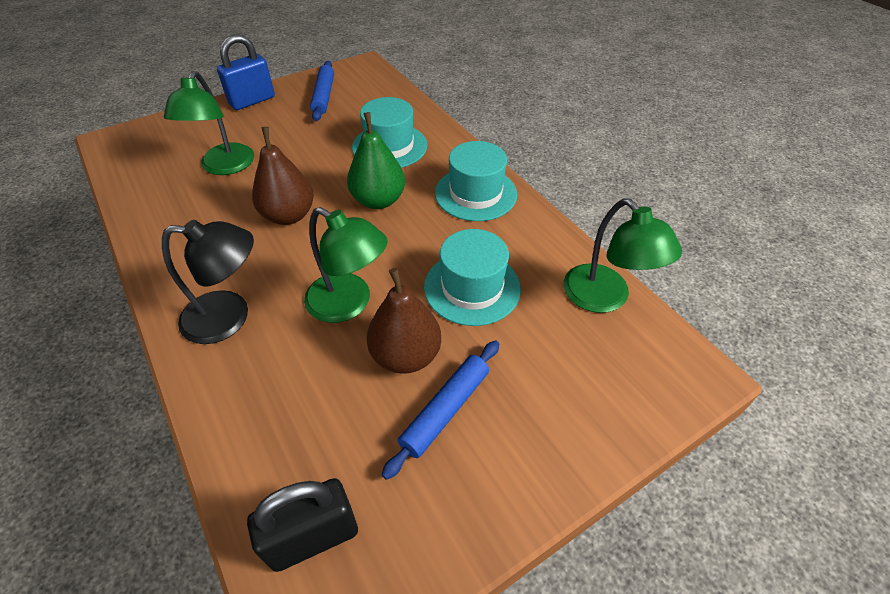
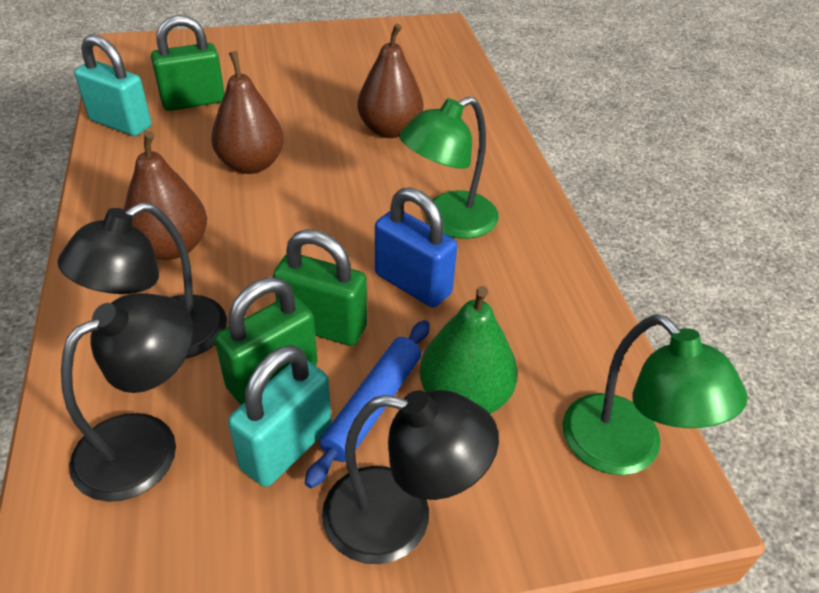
black lamp: [162,220,254,344] = 1 -> [58,202,227,358] [61,293,194,502] [322,390,499,564] = 3
black padlock: [247,478,358,572] = 1 -> none = 0
blue rolling pin: [310,61,334,121] [382,340,499,480] = 2 -> [305,320,429,488] = 1
brown pear: [252,127,314,225] [367,268,441,374] = 2 -> [124,131,207,260] [211,51,284,174] [357,23,424,138] = 3
green lamp: [164,71,254,175] [304,207,388,323] [563,198,682,313] = 3 -> [399,96,499,239] [563,314,748,475] = 2
green padlock: none = 0 -> [151,15,225,111] [215,277,317,405] [273,230,367,346] = 3
turquoise hat: [352,97,427,168] [424,229,521,326] [435,141,517,221] = 3 -> none = 0
turquoise padlock: none = 0 -> [75,34,152,136] [228,345,332,487] = 2

